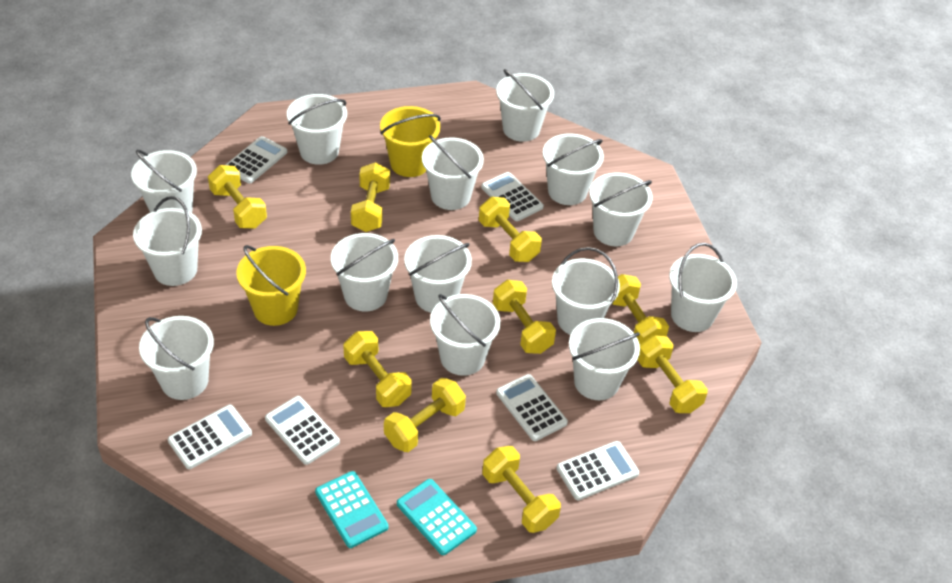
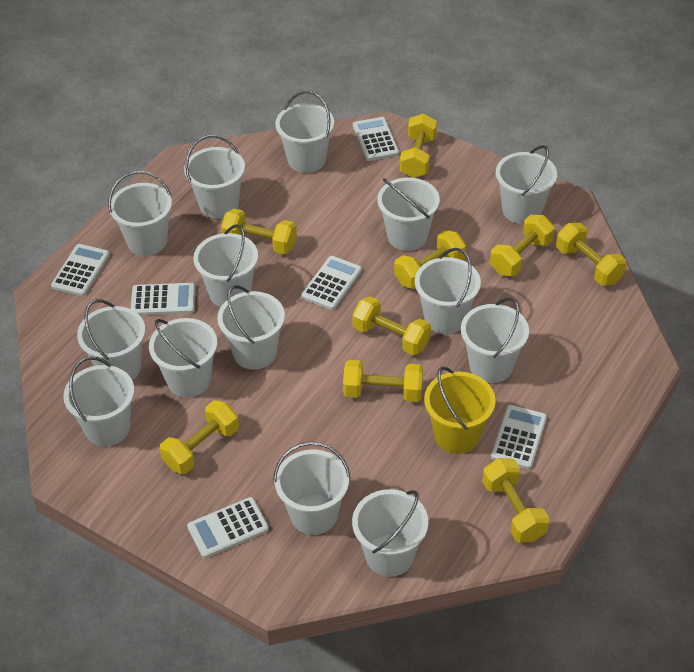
turquoise calculator: [315,471,388,548] [397,479,477,555] = 2 -> none = 0
yellow bucket: [236,245,306,326] [380,106,441,177] = 2 -> [424,366,496,454] = 1

